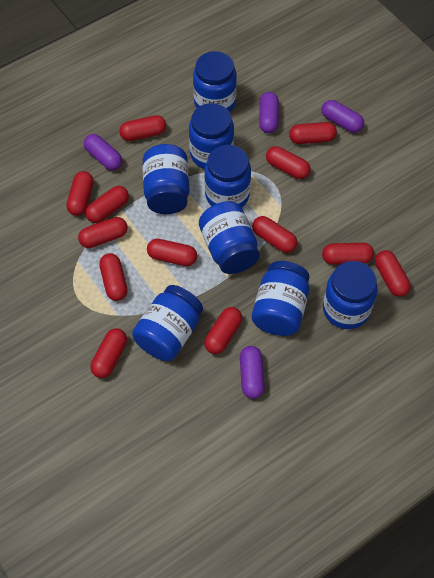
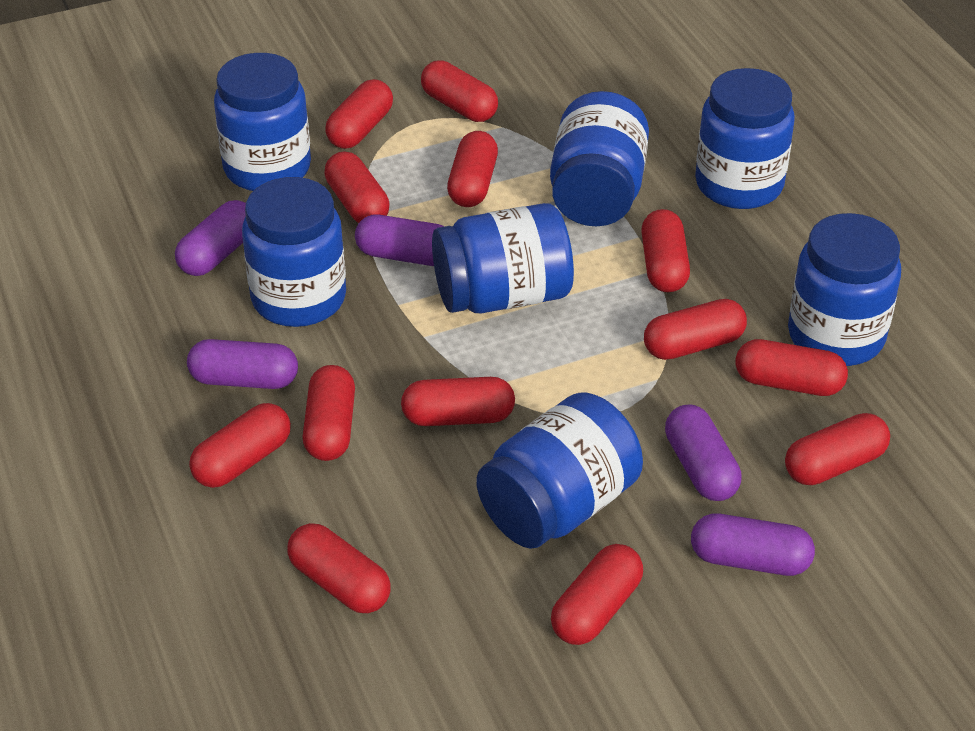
blue jar: [132,285,203,361] [143,144,190,214] [189,103,234,169] [193,51,237,113] [199,201,260,274] [204,145,251,207] [252,261,310,336] [323,261,378,329] = 8 -> [214,53,311,191] [242,177,346,327] [432,203,574,313] [476,392,643,549] [550,91,649,226] [695,68,795,209] [788,213,901,366] = 7
purple capsule: [84,134,122,170] [240,346,265,399] [259,92,279,133] [321,100,364,133] = 4 -> [175,200,246,276] [187,339,298,389] [355,215,444,266] [665,404,742,501] [691,514,815,576] = 5

